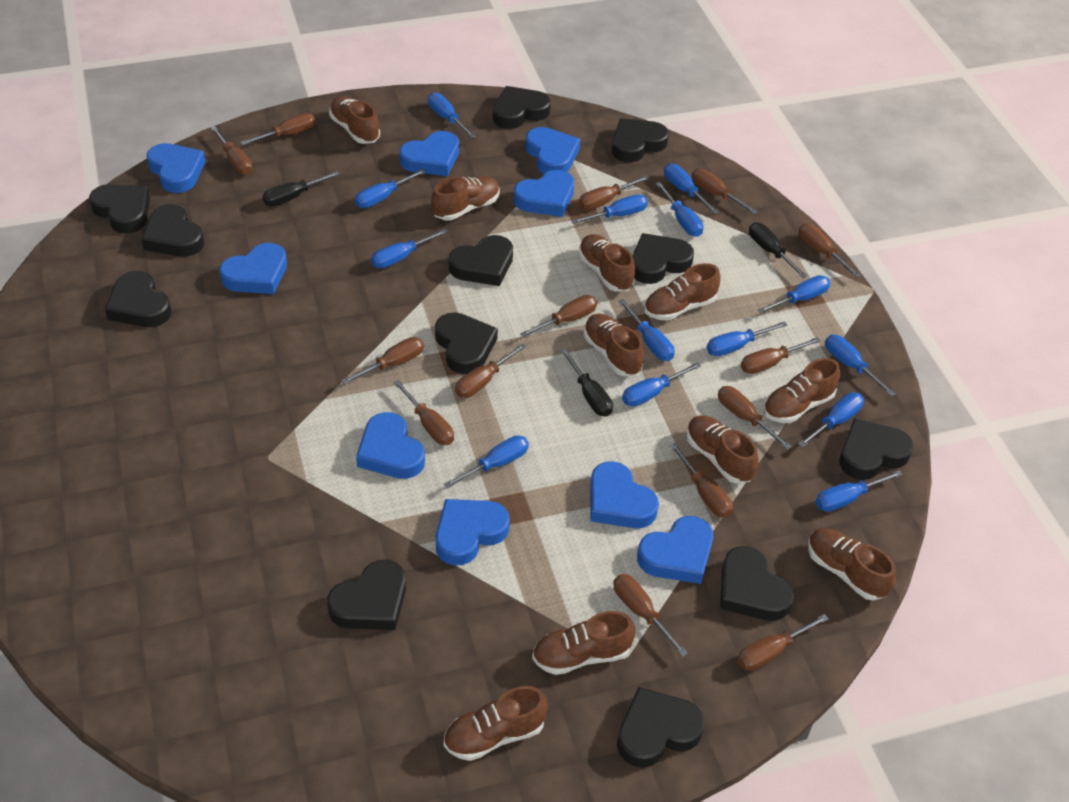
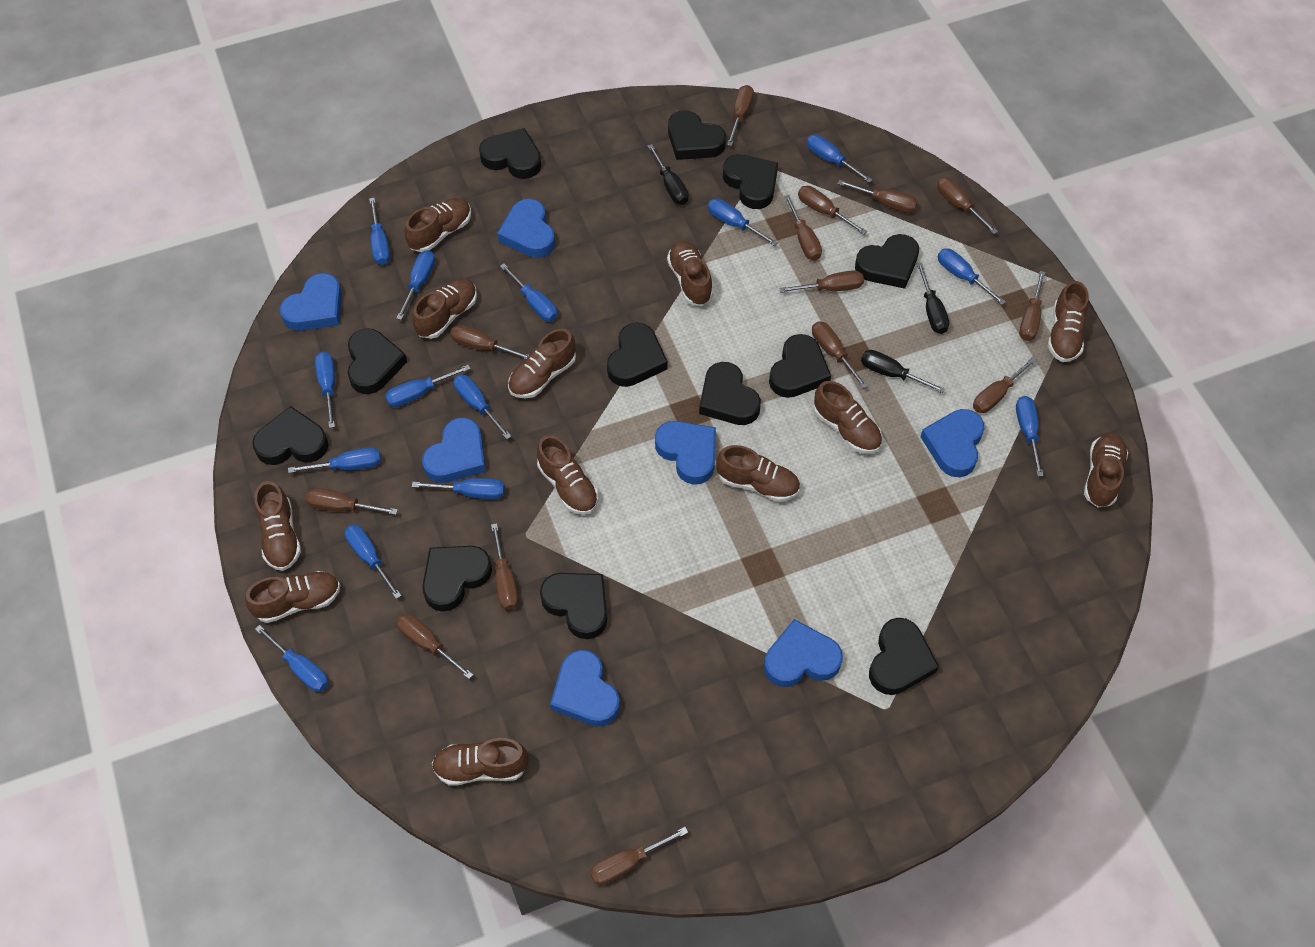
blue heart: [146,143,206,193] [219,243,287,294] [356,412,425,479] [399,131,459,176] [436,499,510,565] [514,170,574,217] [525,127,580,174] [590,461,659,528] [637,516,713,584] = 9 -> [280,273,342,331] [422,418,486,483] [497,199,555,258] [550,650,620,726] [655,421,716,485] [764,619,843,687] [920,409,984,477] = 7
brown shoe: [329,96,380,144] [431,177,500,221] [444,686,548,761] [532,611,635,675] [578,234,635,292] [584,314,644,376] [644,263,721,321] [686,415,759,484] [763,358,840,423] [808,529,896,601] = 10 -> [245,571,340,623] [255,481,301,571] [405,198,471,252] [412,279,477,339] [432,738,529,785] [508,329,576,398] [537,435,598,515] [667,241,713,306] [716,445,800,502] [814,381,882,454] [1048,281,1089,362] [1084,433,1128,507] = 12

